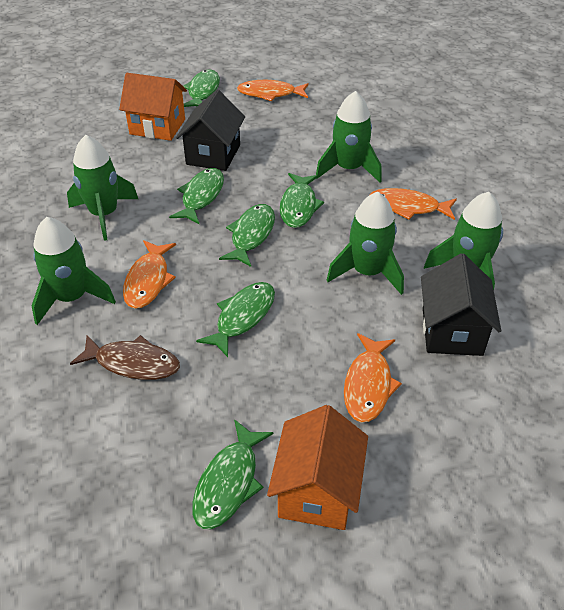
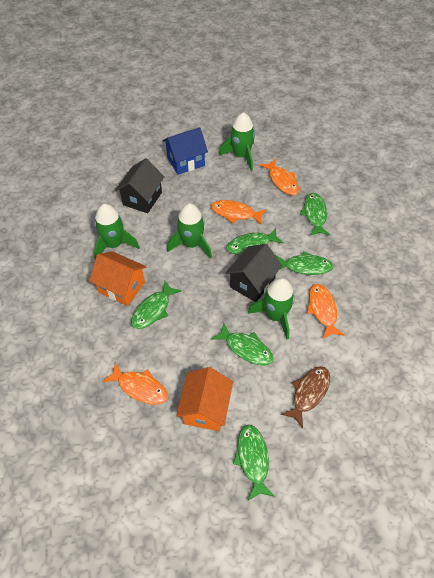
blue house: none = 0 -> [162,127,208,175] = 1
green rocket: [32,217,116,325] [67,135,138,241] [316,91,382,183] [327,192,404,295] [424,192,503,290] = 5 -> [94,204,140,259] [167,203,212,259] [219,112,255,171] [248,278,295,339] = 4

